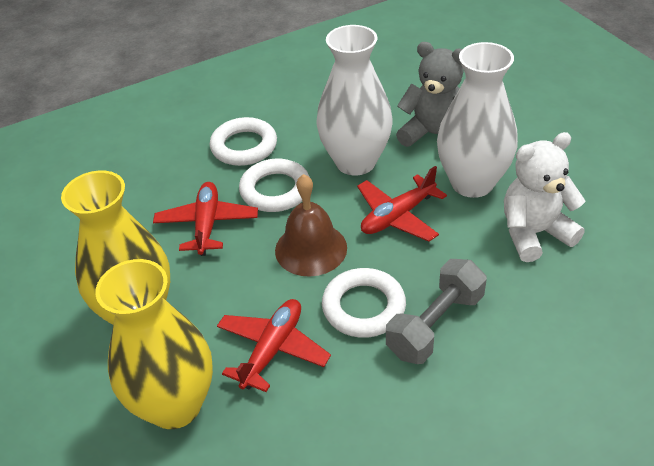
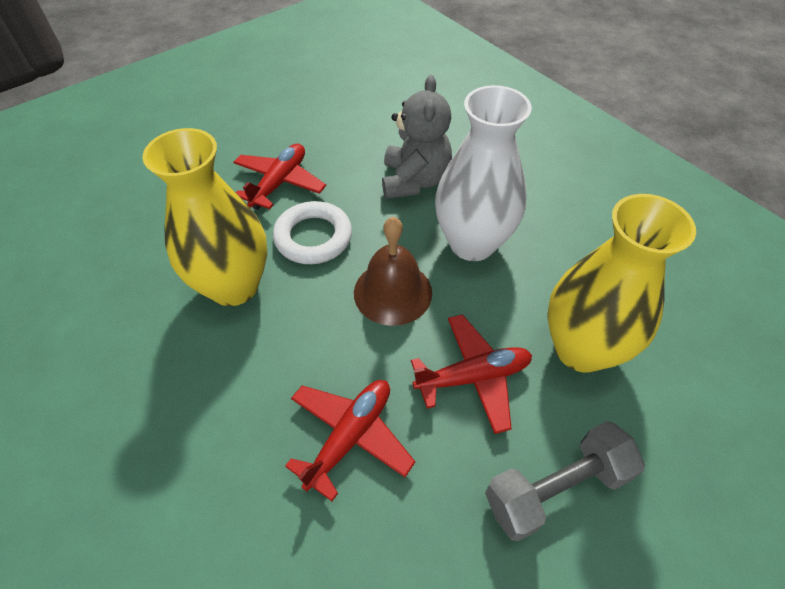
white ring: [210,117,277,166] [239,159,309,212] [322,268,406,338] = 3 -> [273,201,352,264] = 1
white teddy bear: [504,132,585,262] = 1 -> none = 0
white vase: [316,25,393,176] [437,42,518,198] = 2 -> [435,85,532,261] = 1

